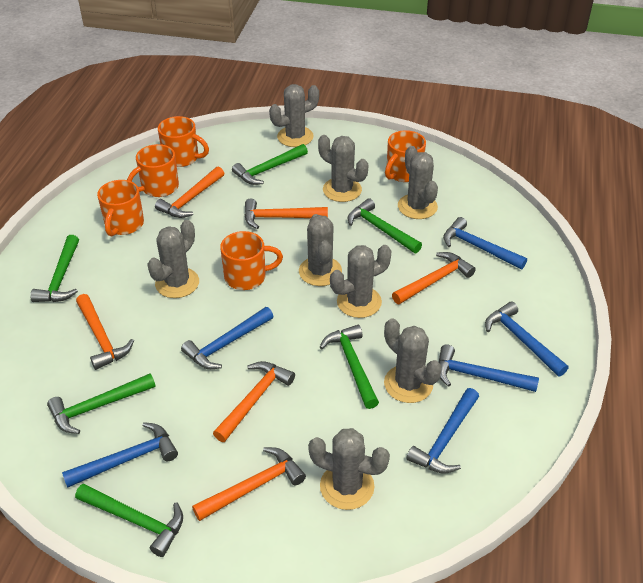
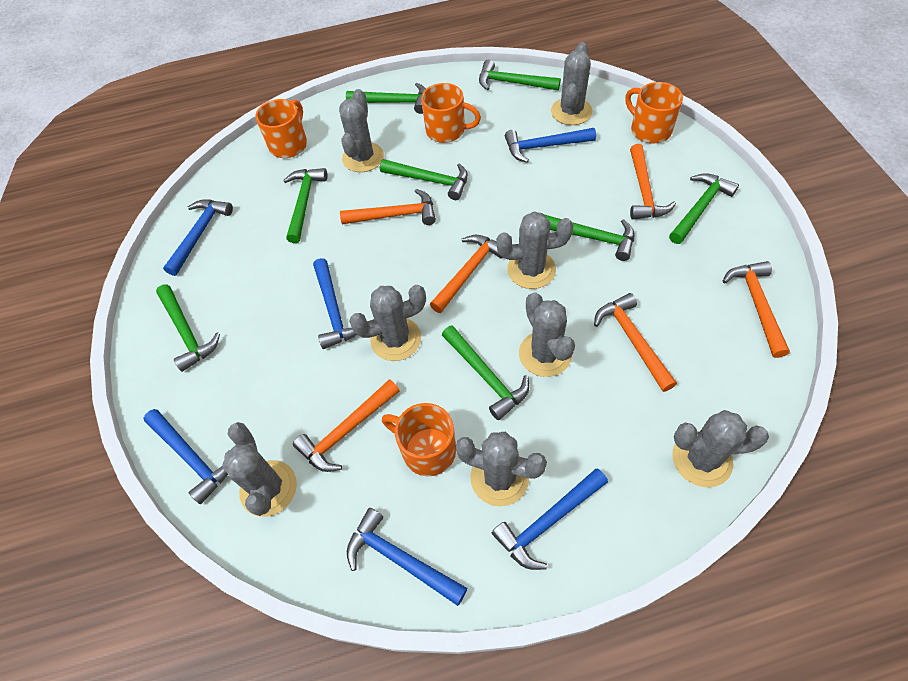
green hammer: [30,235,79,302] [47,374,156,434] [75,483,183,557] [232,144,308,185] [320,325,379,409] [347,198,422,253] = 6 -> [156,284,220,372] [283,168,327,243] [346,83,426,114] [380,159,468,200] [442,325,529,420] [479,59,561,91] [545,215,634,261] [669,173,739,244] = 8
orange mug: [97,180,144,236] [127,144,179,197] [158,116,209,167] [220,231,283,290] [385,130,426,182] = 5 -> [255,99,307,158] [382,403,456,476] [421,83,481,143] [625,82,683,144] = 4

